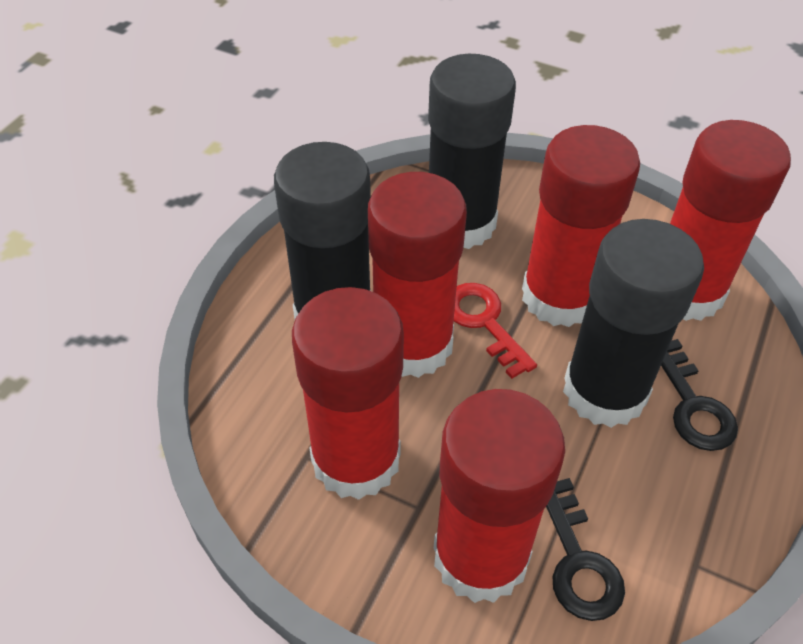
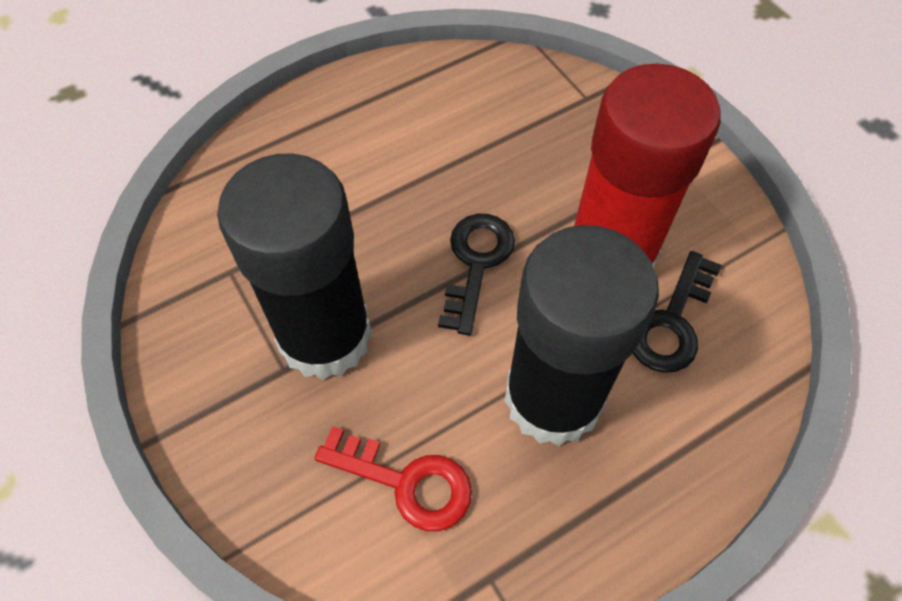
black glue stick: [274,142,371,319] [428,54,516,249] [563,219,704,428] = 3 -> [217,153,372,380] [505,225,659,446] = 2
red glue stick: [292,287,404,500] [368,172,467,378] [434,389,565,603] [522,125,640,327] [670,120,791,321] = 5 -> [574,63,721,268] = 1

